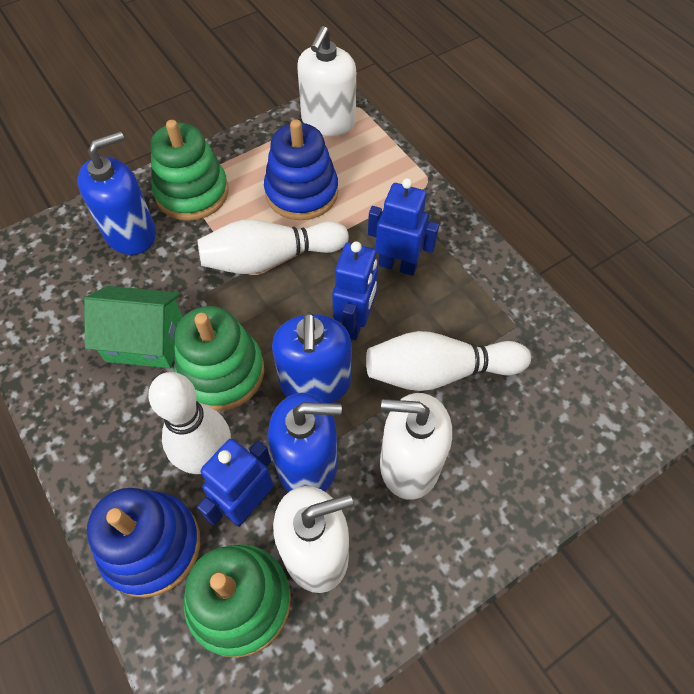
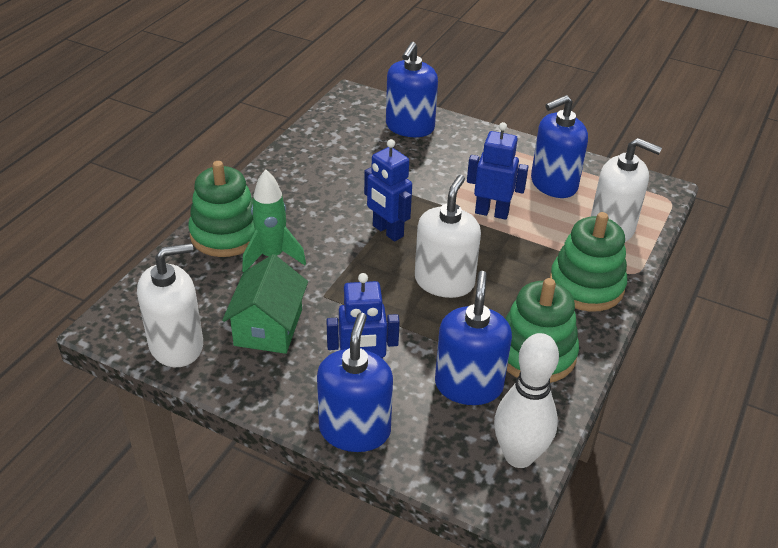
blue soap dispenser: [78,131,156,255] [268,393,342,492] [272,312,351,403] = 3 -> [317,313,393,452] [386,42,438,137] [435,271,512,405] [531,95,588,198] = 4
blue stacking toy: [87,488,200,598] [264,119,338,220] = 2 -> none = 0
green rocket: none = 0 -> [242,170,306,272] = 1
white bowling pin: [148,372,231,474] [197,219,349,274] [366,331,531,391] = 3 -> [494,333,559,468] = 1

